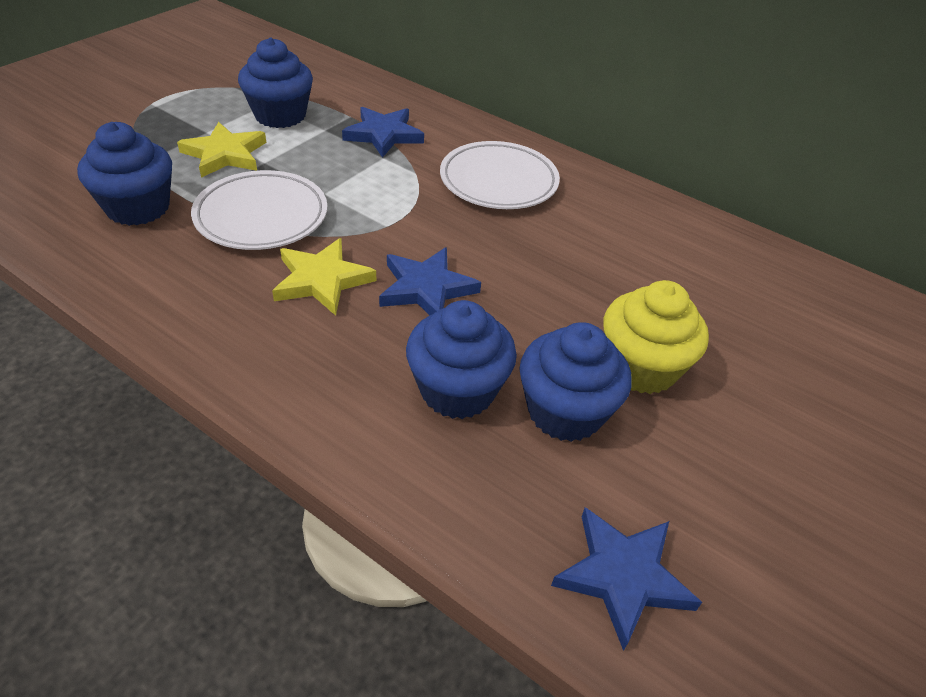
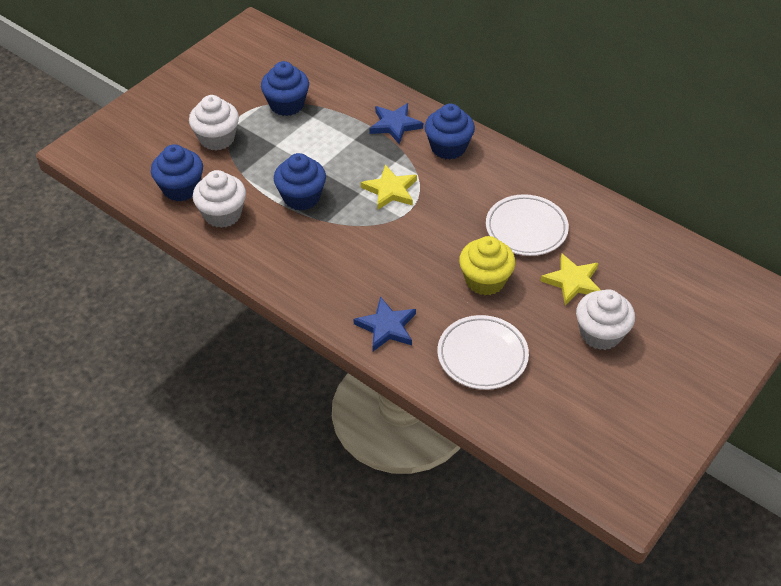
blue star: [342,107,424,158] [379,247,481,315] [551,507,702,651] = 3 -> [353,297,416,351] [369,103,423,144] = 2
white cupcake: none = 0 -> [189,95,239,151] [193,170,246,228] [576,289,635,350] = 3

